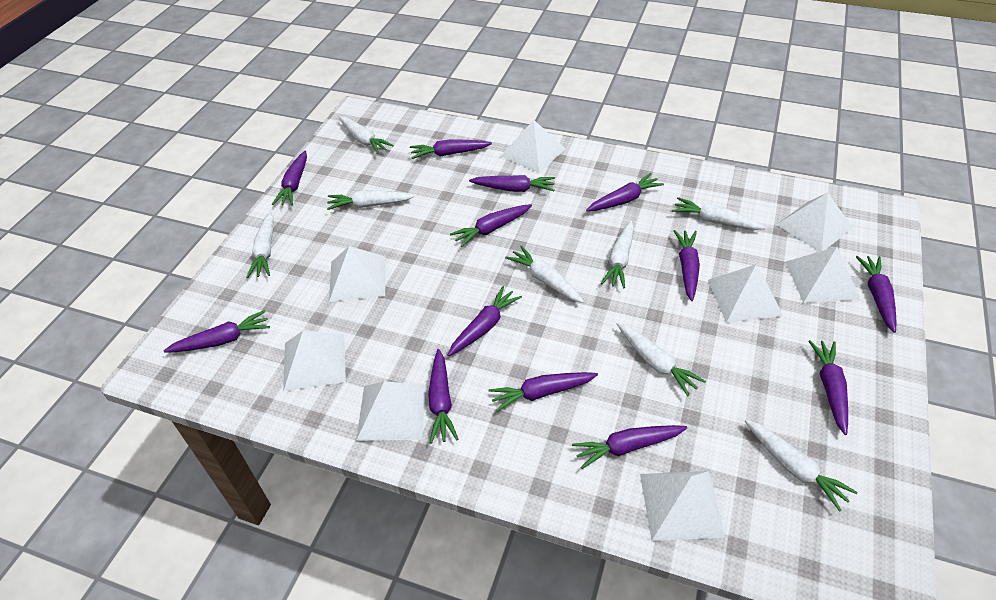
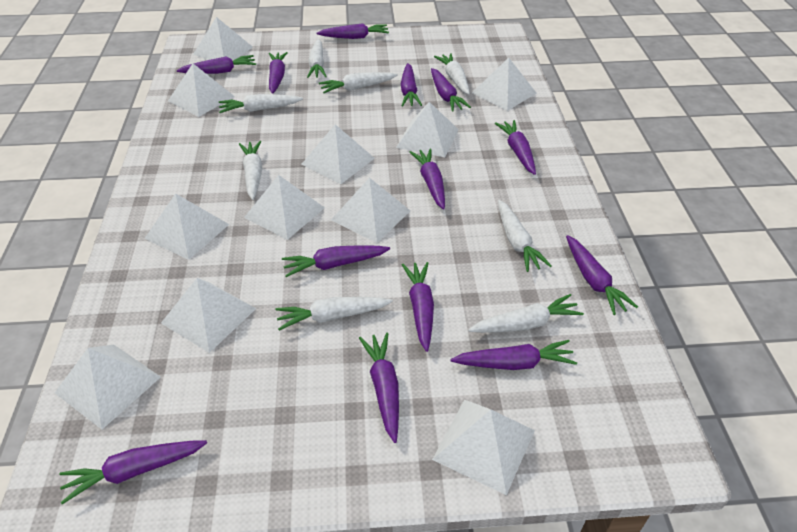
white pyramid: [283,330,346,392] [329,246,385,302] [356,381,426,441] [501,120,566,173] [640,471,725,541] [708,264,783,323] [776,193,853,252] [786,247,861,303] = 8 -> [55,345,161,429] [144,193,229,260] [161,278,256,353] [168,63,235,117] [193,17,253,61] [244,175,325,240] [301,124,375,184] [331,178,410,243] [396,102,459,157] [432,400,535,495] [472,58,536,111] = 11

